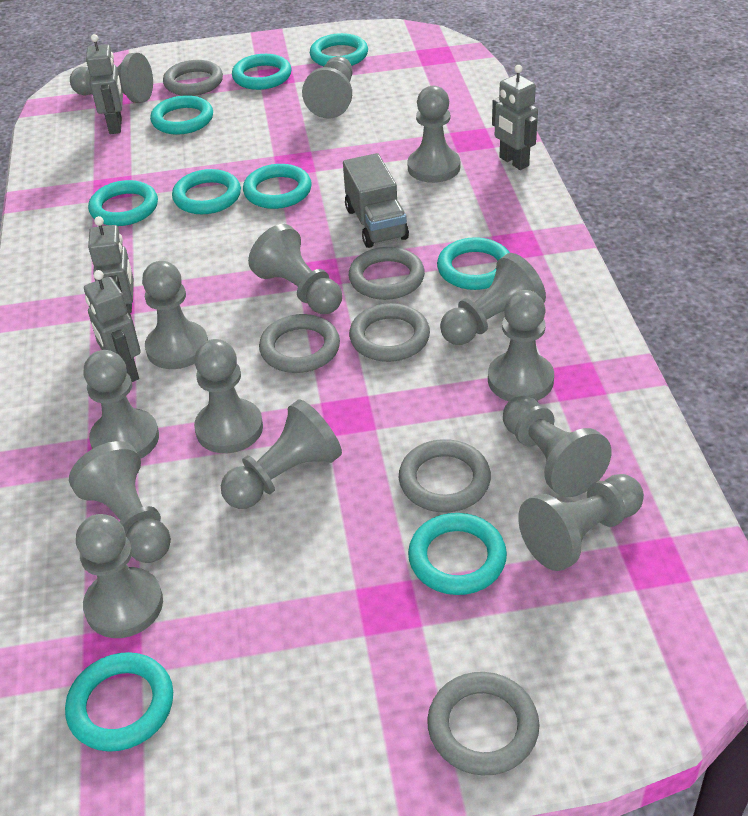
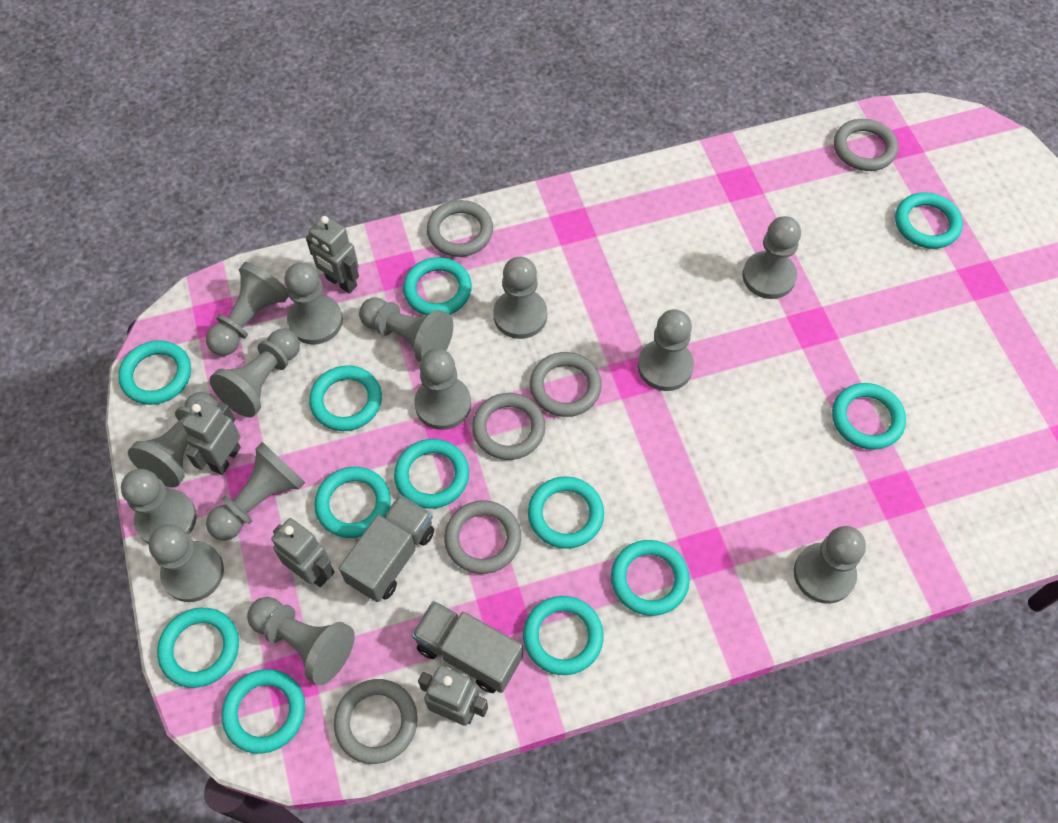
grey truck: [343,153,409,248] = 1 -> [339,495,434,602] [412,601,523,693] = 2
turquoise ring: [65,652,173,752] [88,180,158,226] [150,95,213,135] [172,169,241,214] [232,54,292,90] [243,164,312,209] [310,33,368,66] [408,513,507,595] [437,237,510,290] = 9 -> [118,340,191,405] [157,608,239,688] [221,669,305,754] [309,365,382,431] [315,467,391,538] [394,439,469,509] [403,257,472,315] [523,596,604,675] [528,476,604,549] [611,540,690,616] [832,383,906,450] [895,192,963,249] = 12

